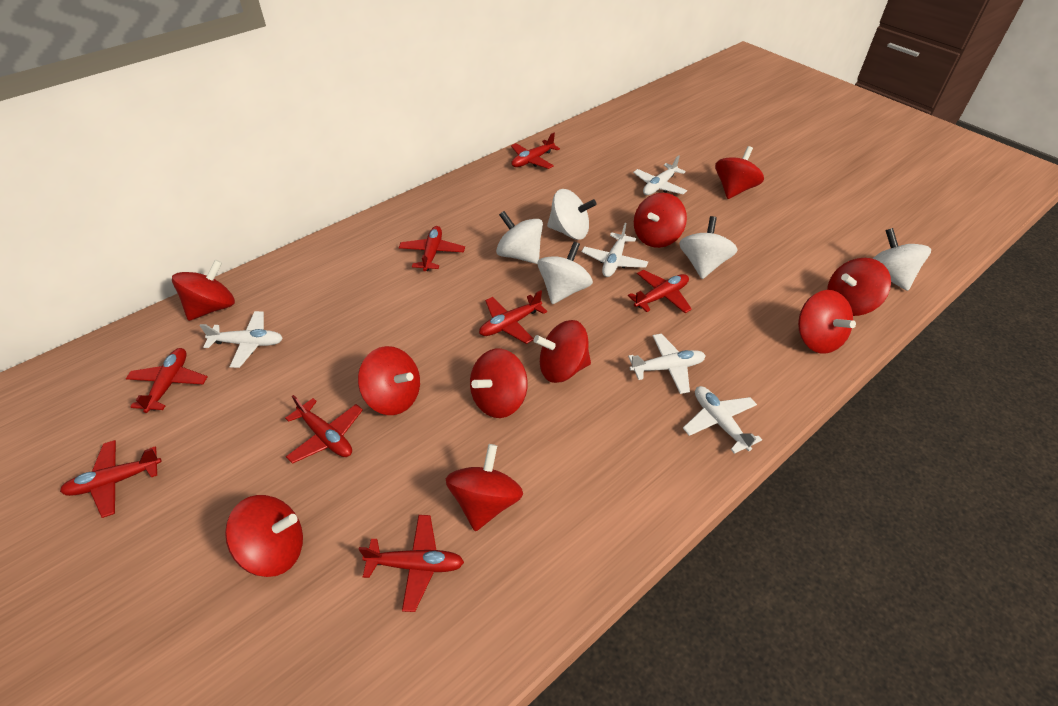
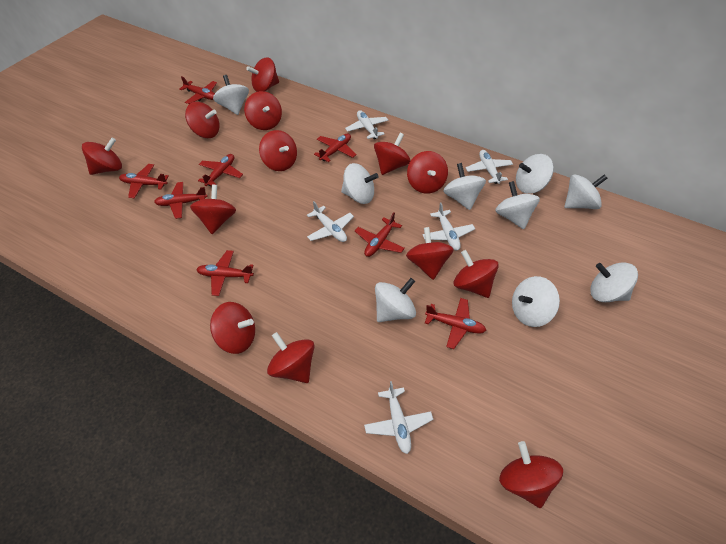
red spinning top: [172,260,235,321] [225,495,303,577] [358,346,420,415] [445,444,523,531] [470,349,528,418] [534,320,591,383] [634,193,687,248] [715,146,764,199] [798,290,856,354] [827,258,891,316] = 10 -> [82,138,122,175] [185,102,220,138] [190,185,236,234] [210,302,255,354] [244,91,282,130] [246,57,279,92] [259,130,297,171] [267,332,314,383] [374,133,411,175] [406,227,454,280] [407,151,448,194] [454,250,499,298] [499,441,563,508] = 13
white spinning top: [496,211,543,264] [538,242,593,304] [547,189,596,240] [679,216,738,279] [873,228,931,291] = 5 -> [213,75,249,115] [341,163,379,204] [375,278,416,322] [443,163,486,210] [495,181,540,229] [512,276,560,327] [516,154,554,194] [564,174,607,209] [590,262,638,302] = 9

